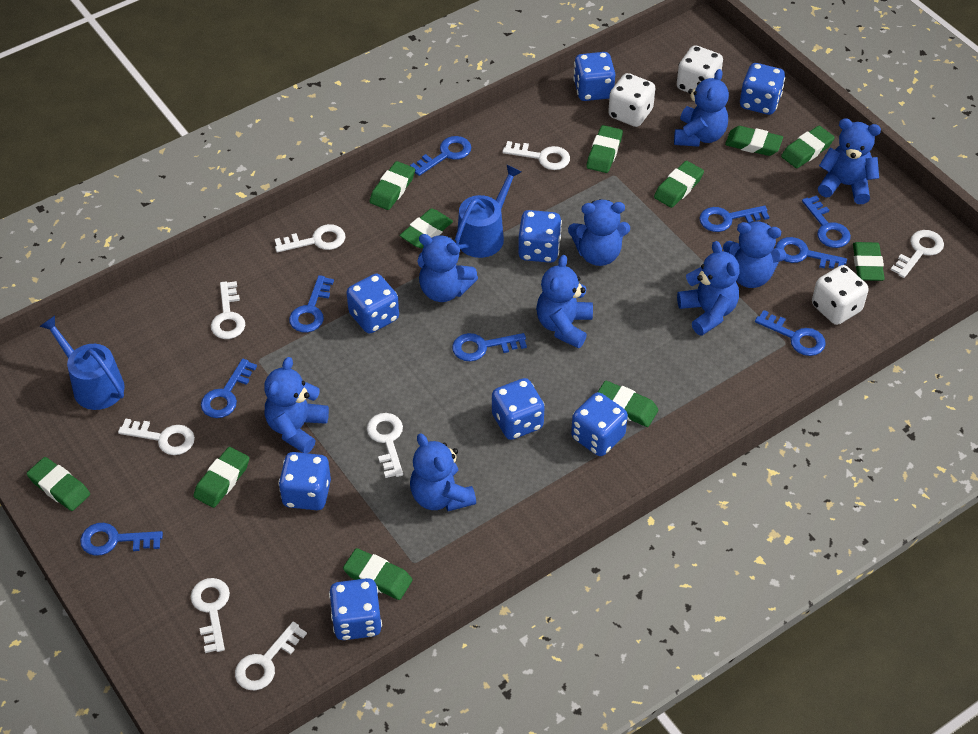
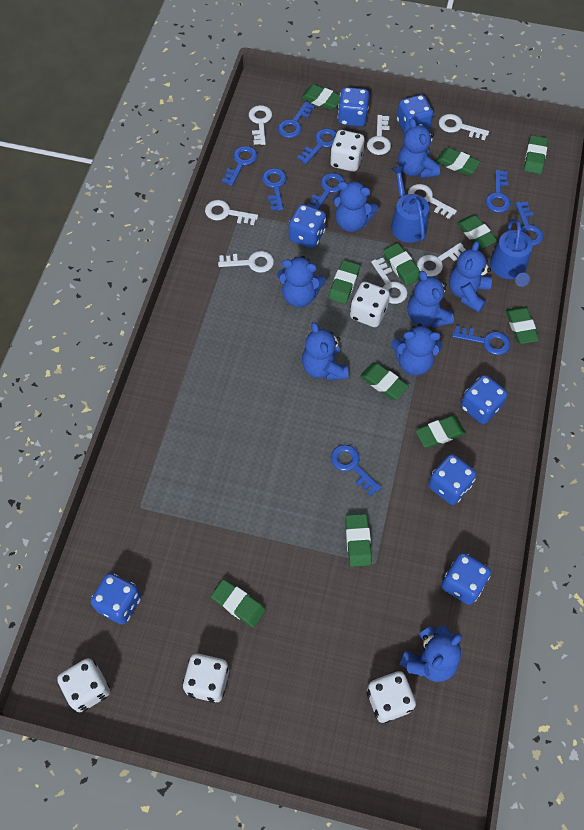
blue dice: [278,452,331,510] [329,578,382,640] [346,274,399,334] [492,378,545,440] [518,210,562,263] [571,392,628,456] [573,52,615,101] [740,63,785,115] = 8 -> [91,573,141,624] [289,204,326,249] [338,87,369,127] [397,95,433,134] [428,454,477,505] [441,553,491,605] [461,375,508,424] = 7
blue teddy bear: [264,357,329,453] [410,433,476,511] [417,234,478,302] [536,255,593,348] [568,199,630,266] [674,69,729,147] [677,241,740,336] [723,221,786,288] [818,118,881,204] = 9 -> [277,256,326,307] [302,322,349,380] [332,181,379,232] [391,324,443,376] [398,118,440,179] [399,625,462,682] [408,271,454,328] [449,241,492,313] = 8
white dice: [608,73,655,127] [677,45,723,92] [812,265,869,325] = 3 -> [57,658,110,712] [182,653,229,703] [330,130,365,172] [350,282,390,327] [367,671,416,723] = 5

